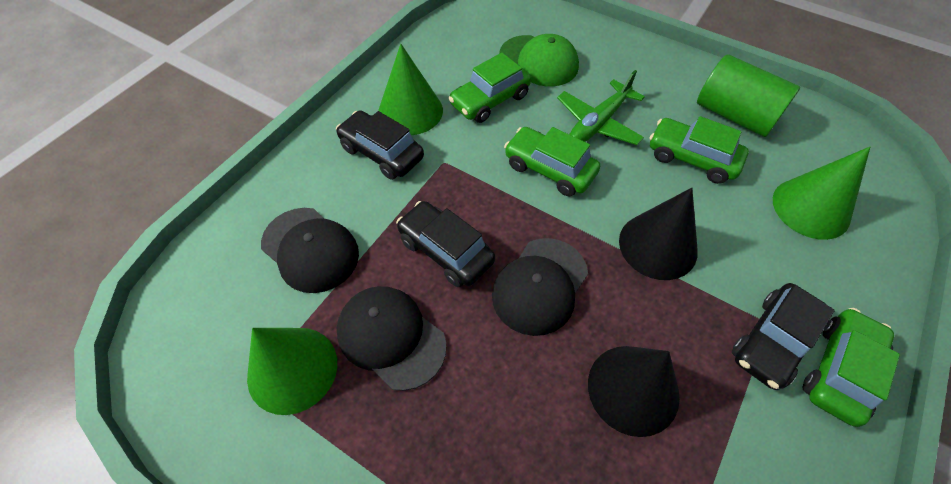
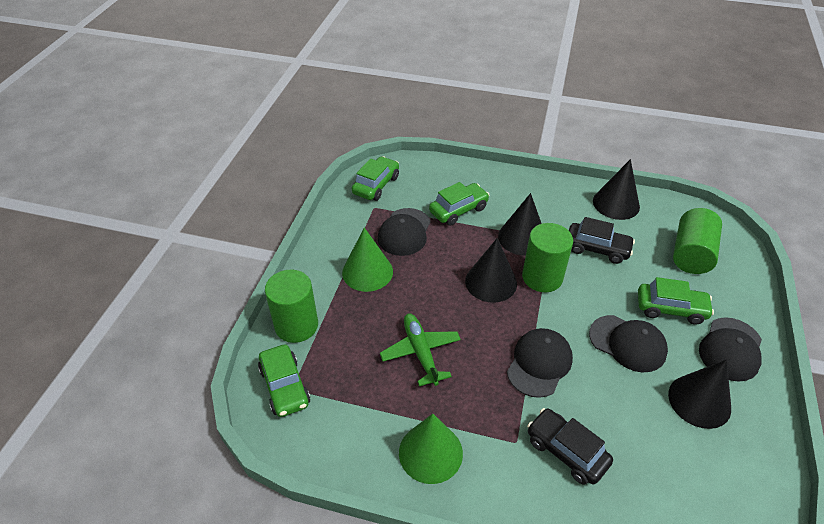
black cap: [261,208,359,293] [337,286,446,391] [492,238,588,336] = 3 -> [378,208,431,256] [507,328,573,398] [589,315,668,372] [699,317,762,382] = 4
black car: [336,110,424,180] [396,201,495,287] [732,283,835,390] = 3 -> [527,408,613,485] [569,217,635,264] = 2
black cone: [588,346,680,437] [619,188,698,280] = 2 -> [465,238,517,303] [498,193,542,256] [593,159,640,220] [668,359,731,429] = 4
green cap: [499,34,579,87] = 1 -> none = 0
green cone: [247,328,337,415] [378,44,443,135] [773,147,870,240] = 3 -> [342,228,393,292] [399,414,463,484] = 2
green cylinder: [697,54,800,137] = 1 -> [265,270,318,343] [522,223,573,292] [673,208,722,274] = 3

